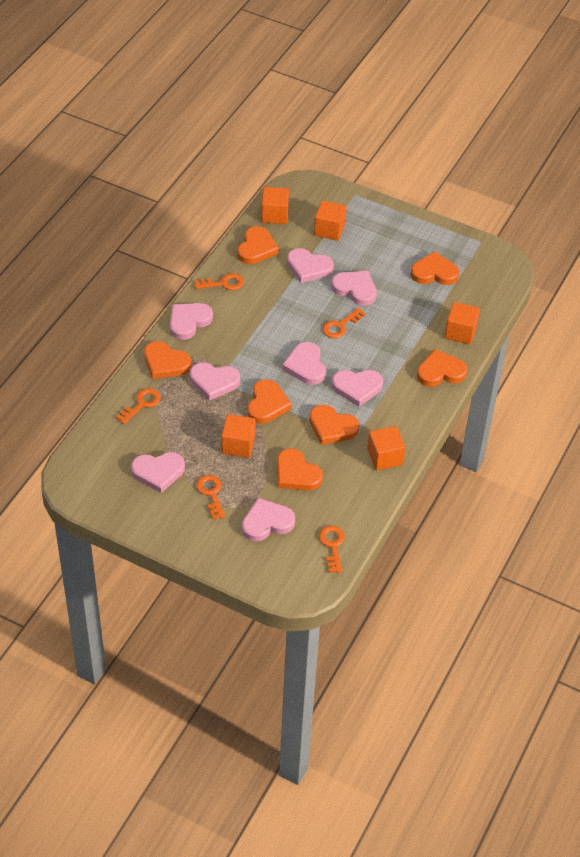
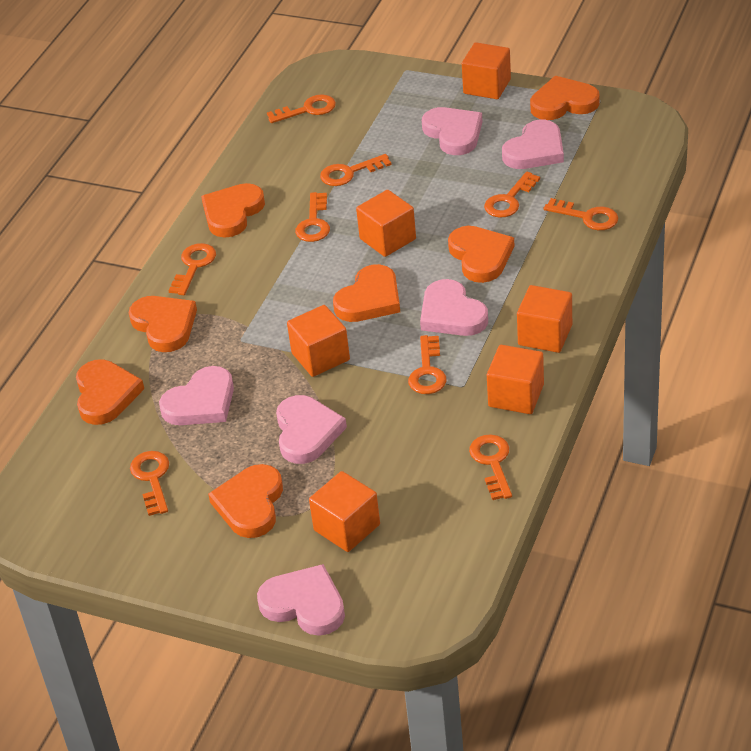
orange cube: [221,414,256,458] [261,187,289,224] [314,200,347,241] [367,426,406,470] [445,302,480,344] = 5 -> [287,305,350,377] [309,471,380,552] [356,190,416,257] [462,42,511,99] [487,345,544,414] [517,285,572,353] = 6
orange key: [116,388,161,424] [195,273,244,290] [196,475,225,520] [319,526,345,573] [323,308,366,338] = 5 -> [130,451,169,516] [168,243,216,295] [267,94,336,123] [295,192,330,242] [320,154,392,186] [408,335,447,394] [469,434,512,500] [484,172,540,218] [544,198,618,230] = 9
pink heart: [131,452,185,493] [170,303,213,340] [190,362,240,401] [242,498,295,541] [282,342,326,385] [287,248,334,283] [331,271,377,306] [332,370,383,407] = 8 -> [159,366,234,425] [257,564,345,636] [276,395,347,464] [420,279,488,336] [422,107,483,155] [502,120,564,169] = 6

